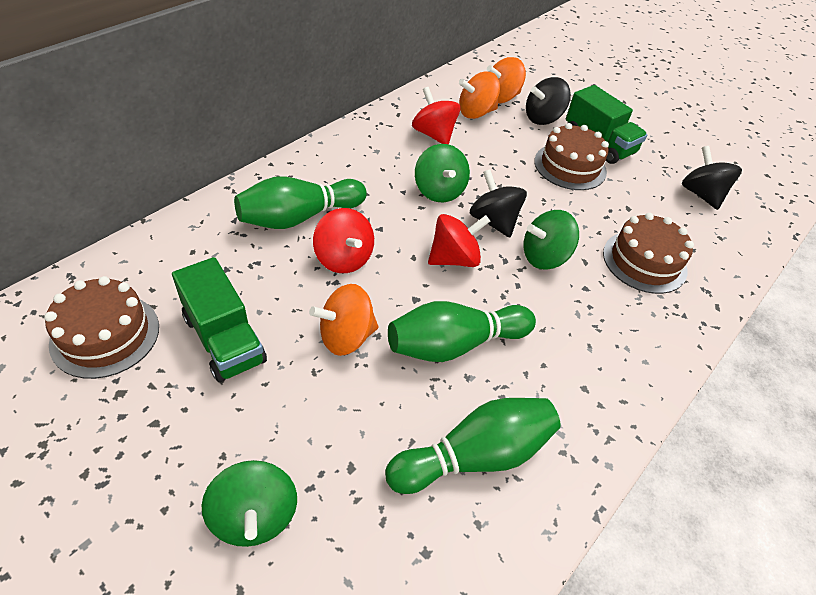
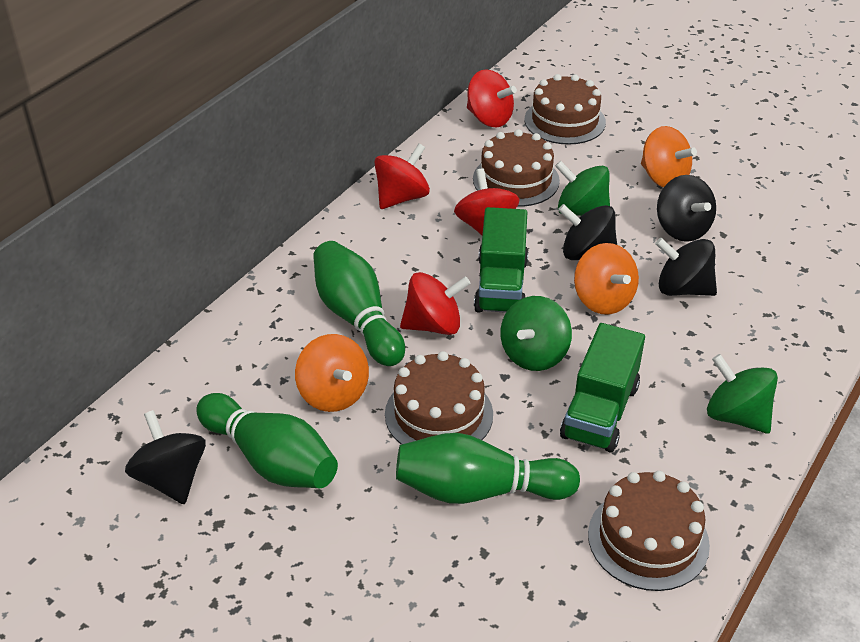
black spinning top: [470,169,527,237] [526,77,571,125] [682,146,742,210] = 3 -> [125,410,206,504] [558,204,617,260] [655,238,717,296] [657,175,716,242] = 4
brown cake: [44,276,159,379] [534,123,609,190] [603,213,694,294] = 3 -> [385,351,493,445] [473,129,560,207] [524,74,606,145] [588,471,710,591] = 4
red spinning top: [313,208,374,273] [412,87,461,144] [428,214,490,267] = 3 -> [374,144,430,209] [400,272,471,335] [454,168,519,235] [467,69,517,127] = 4

